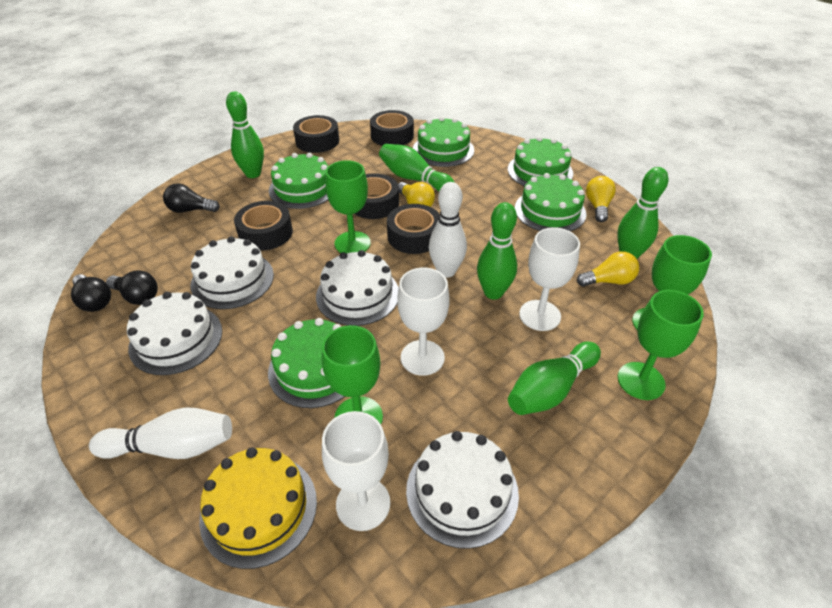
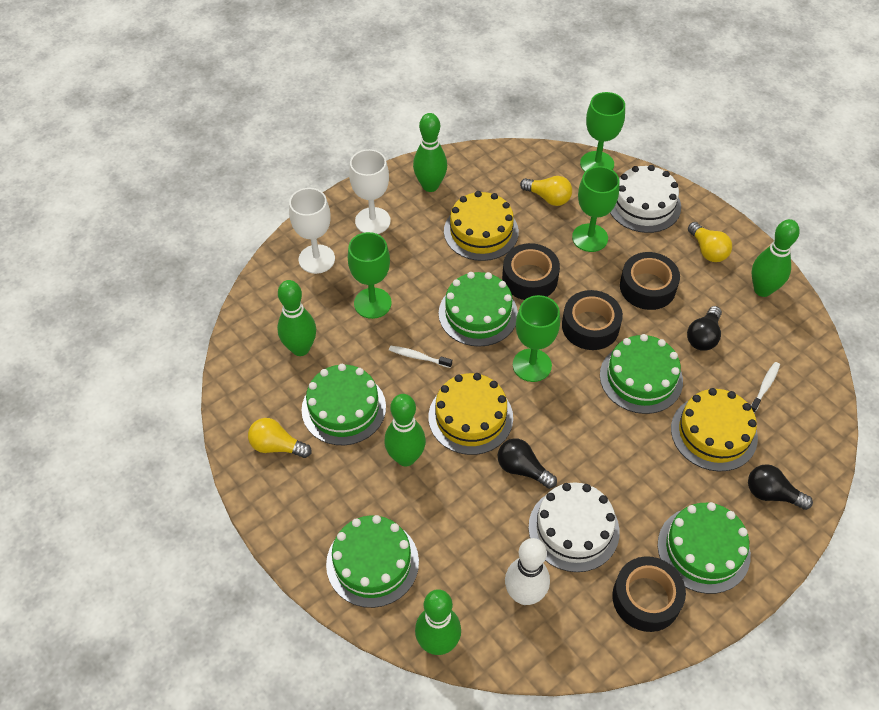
black tape: [234,201,293,251] [293,115,339,153] [355,173,399,219] [370,110,414,146] [387,204,440,254] = 5 -> [502,243,560,300] [562,290,623,350] [612,556,686,632] [620,252,680,310] = 4
white bowling pin: [89,407,232,459] [429,182,467,278] = 2 -> [505,538,550,605] = 1
white cake: [127,292,222,375] [190,236,274,309] [316,250,399,326] [406,431,519,549] = 4 -> [528,483,620,572] [610,165,681,233] = 2
white goblet: [322,411,390,531] [397,268,450,376] [519,227,580,331] = 3 -> [289,188,335,274] [349,149,391,234] = 2
white toothbrush: none = 0 -> [389,345,452,368] [751,362,780,413] = 2
yellow cake: [199,447,317,569] = 1 -> [429,373,513,455] [444,191,519,261] [671,388,758,471] = 3

